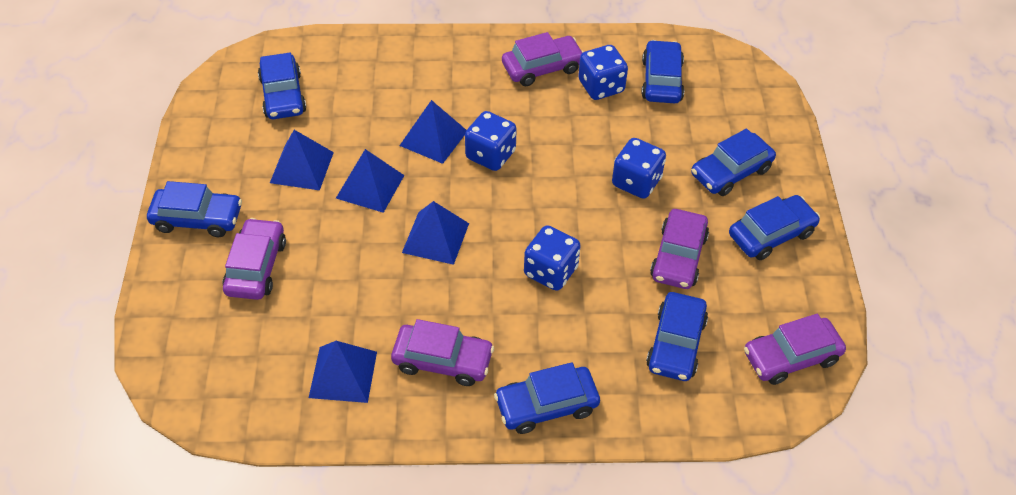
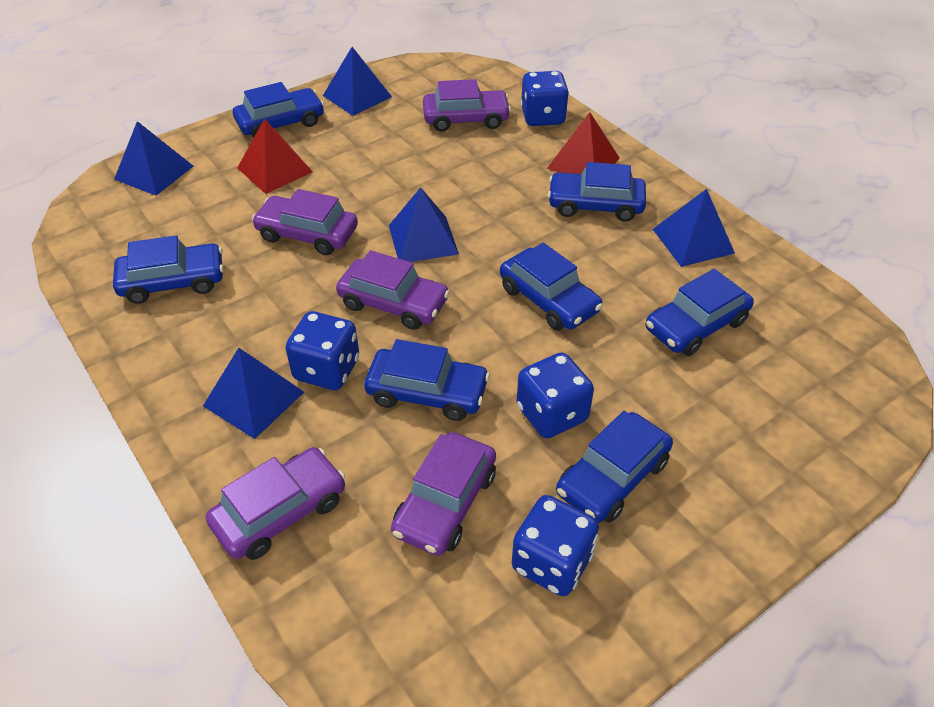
red pyramid: none = 0 -> [237,119,313,194] [547,112,620,174] = 2

